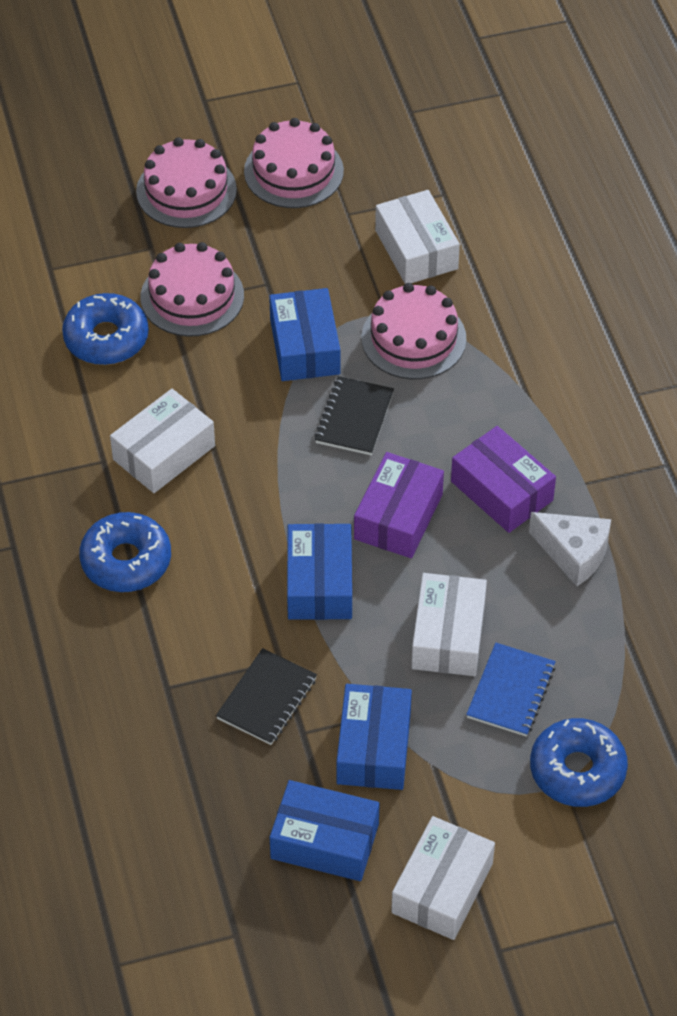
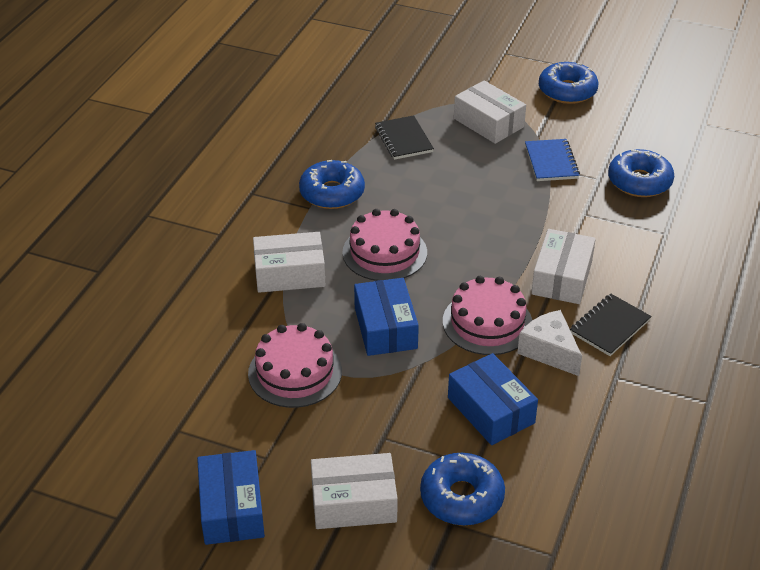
blue box: [269,288,340,381] [270,780,379,881] [287,523,352,620] [336,684,412,790] = 4 -> [197,450,265,545] [354,278,419,356] [448,353,538,445] = 3
blue donut: [62,293,149,365] [79,512,171,592] [530,718,628,807] = 3 -> [299,160,365,209] [420,453,505,526] [539,62,599,104] [608,149,674,197] = 4
pink cake: [136,137,237,228] [141,242,244,337] [244,118,344,208] [361,283,467,379] = 4 -> [248,323,342,408] [342,209,427,281] [443,276,532,355] = 3
purple box: [354,452,444,558] [451,426,556,533] = 2 -> none = 0

